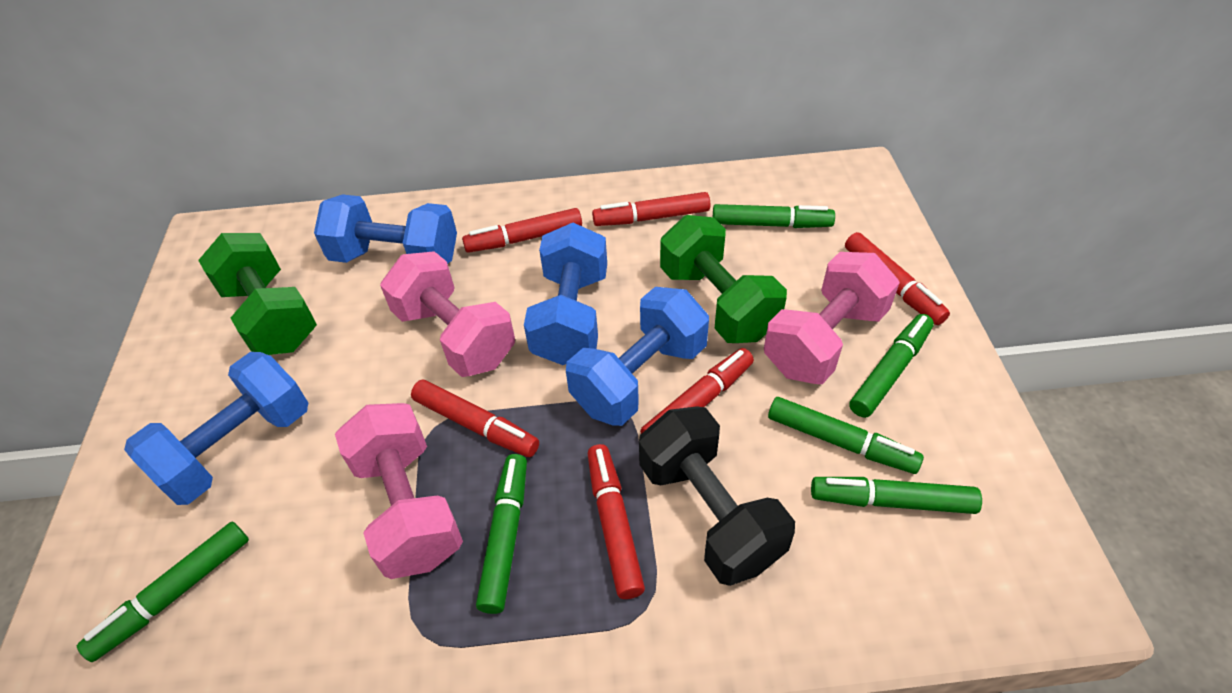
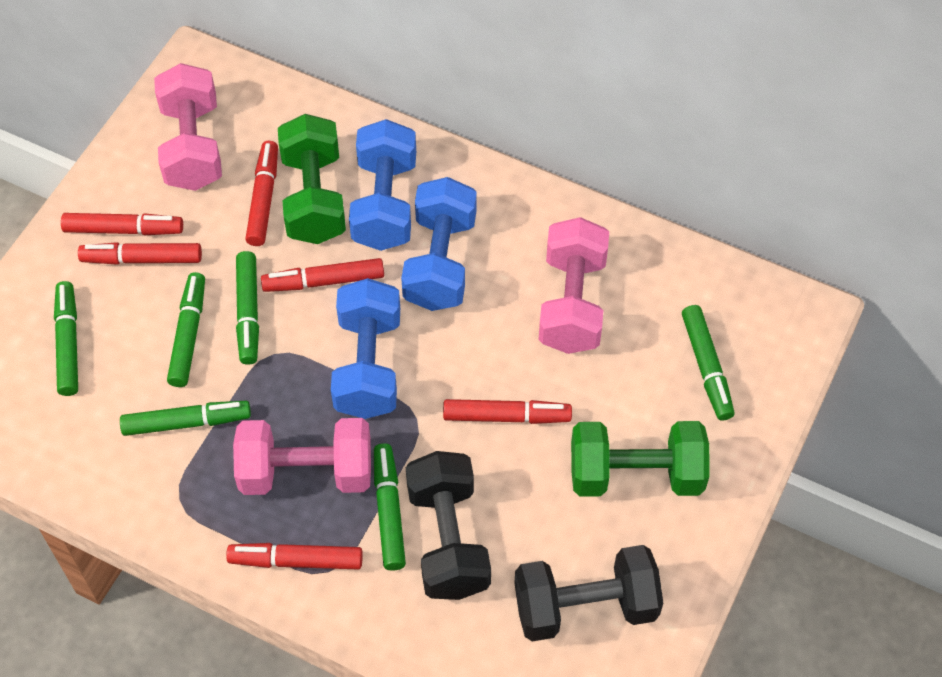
black dumbbell: [639,406,795,586] = 1 -> [406,451,491,600] [514,545,663,641] = 2
blue dumbbell: [124,352,308,505] [314,194,457,264] [524,223,607,365] [566,287,709,426] = 4 -> [331,278,400,419] [349,119,416,251] [401,177,477,311] = 3

